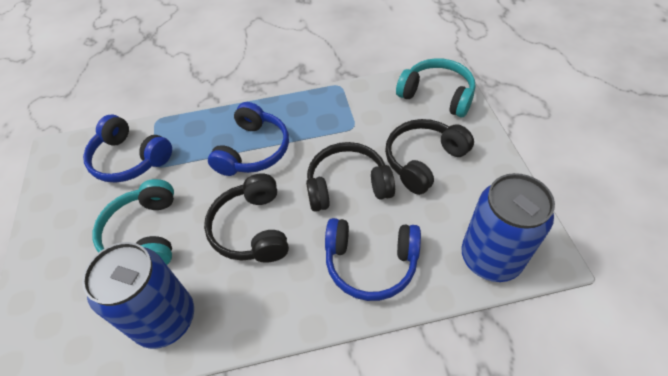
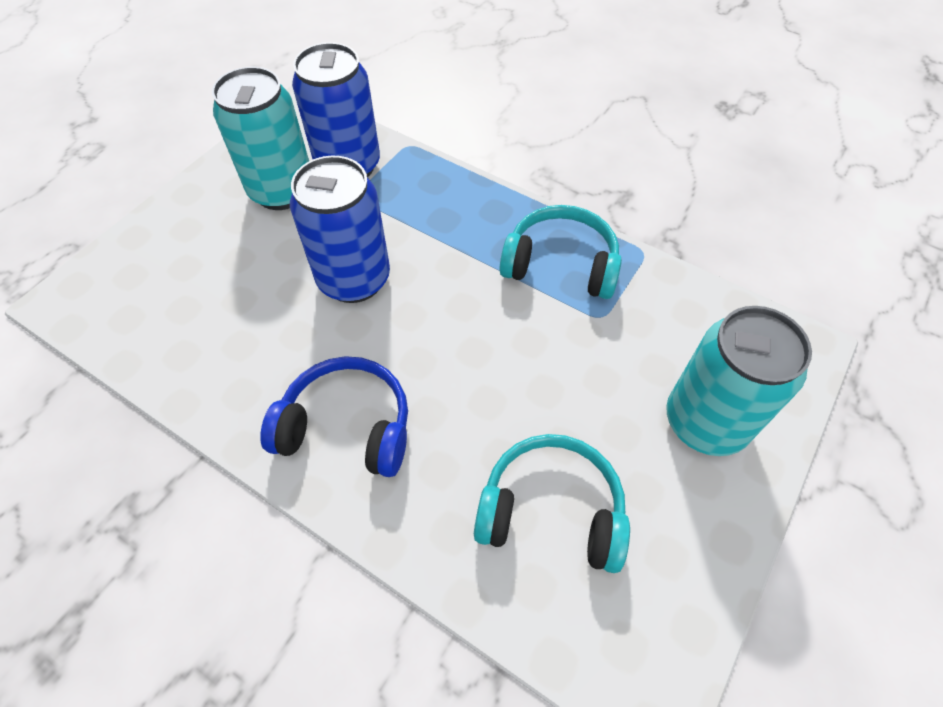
black headphones: [204,173,289,263] [306,142,395,212] [385,119,474,195] = 3 -> none = 0
blue headphones: [83,114,172,183] [208,102,289,176] [325,218,421,301] = 3 -> [260,356,408,477] = 1
turquoise can: none = 0 -> [212,67,309,210] [666,306,812,456] = 2

